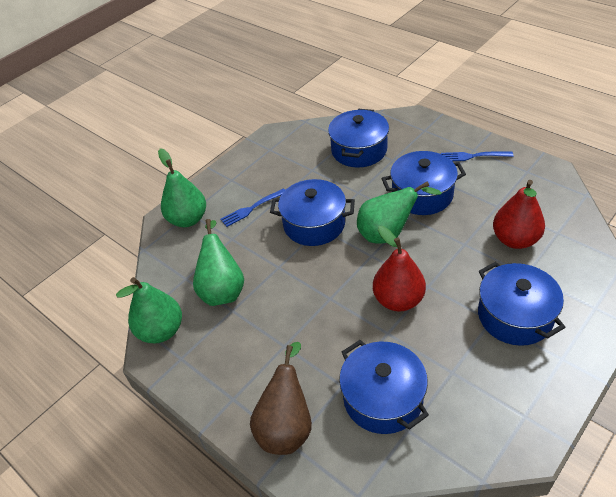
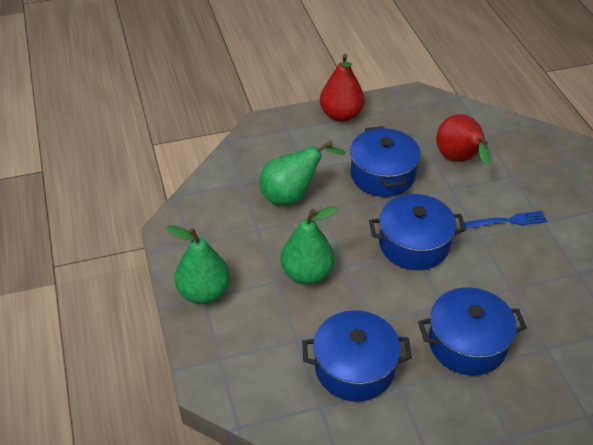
blue fork: [220,188,285,227] [441,152,513,161] = 2 -> [464,211,547,229] = 1
blue pot: [270,179,355,246] [328,109,389,168] [339,340,429,434] [381,151,466,215] [478,262,565,346] = 5 -> [302,310,412,402] [350,126,421,197] [369,194,466,270] [418,287,527,376] = 4
brown pear: [250,342,312,455] = 1 -> none = 0
green pear: [116,277,182,343] [158,148,206,227] [193,219,244,306] [357,181,442,244] = 4 -> [166,225,230,304] [259,141,346,206] [280,206,338,284] = 3

